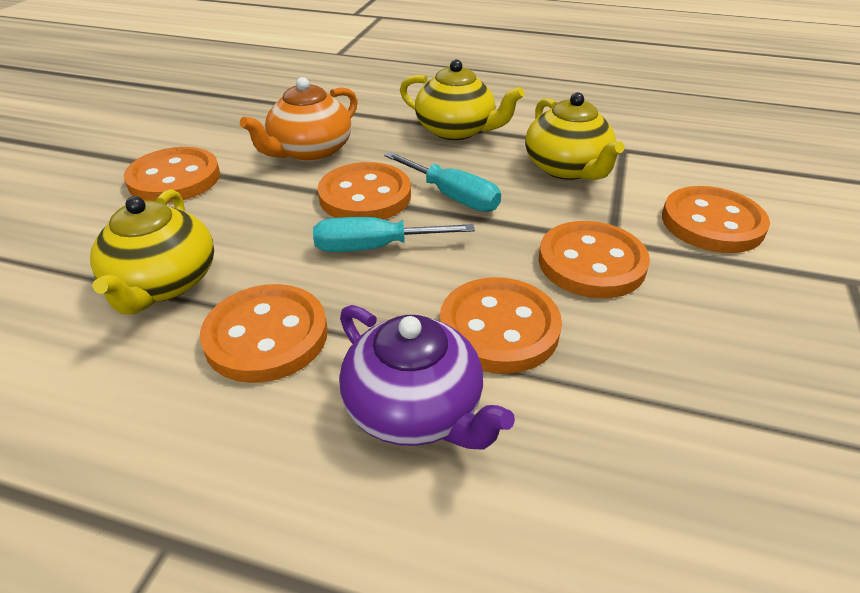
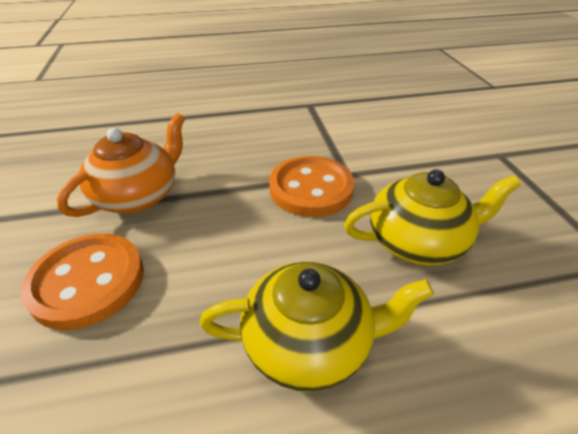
orange button: [124,147,220,203] [200,284,328,383] [318,162,411,220] [440,277,562,374] [538,221,650,298] [662,186,770,253] = 6 -> [21,234,144,330] [269,156,354,217] = 2
purple teapot: [339,305,515,450] = 1 -> none = 0
turquoise screwdriver: [313,217,475,252] [384,152,501,212] = 2 -> none = 0
yellow teapot: [90,189,214,314] [400,59,524,140] [525,92,625,180] = 3 -> [199,262,434,392] [344,169,521,266] = 2

